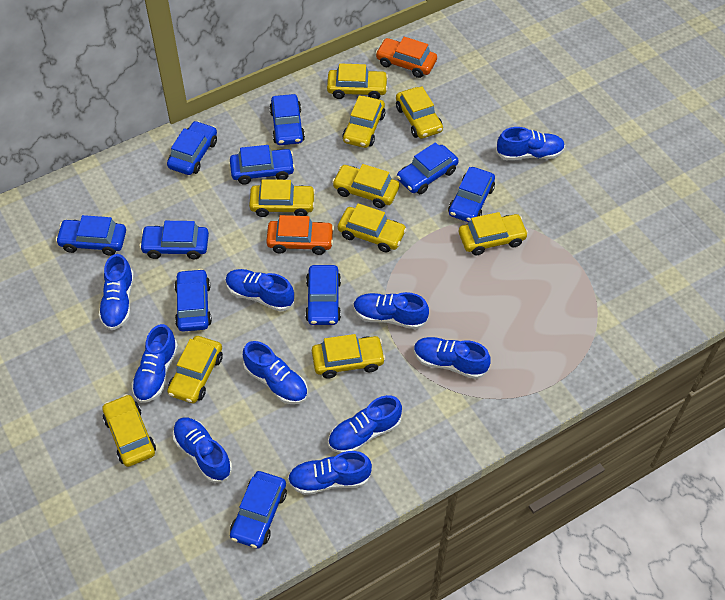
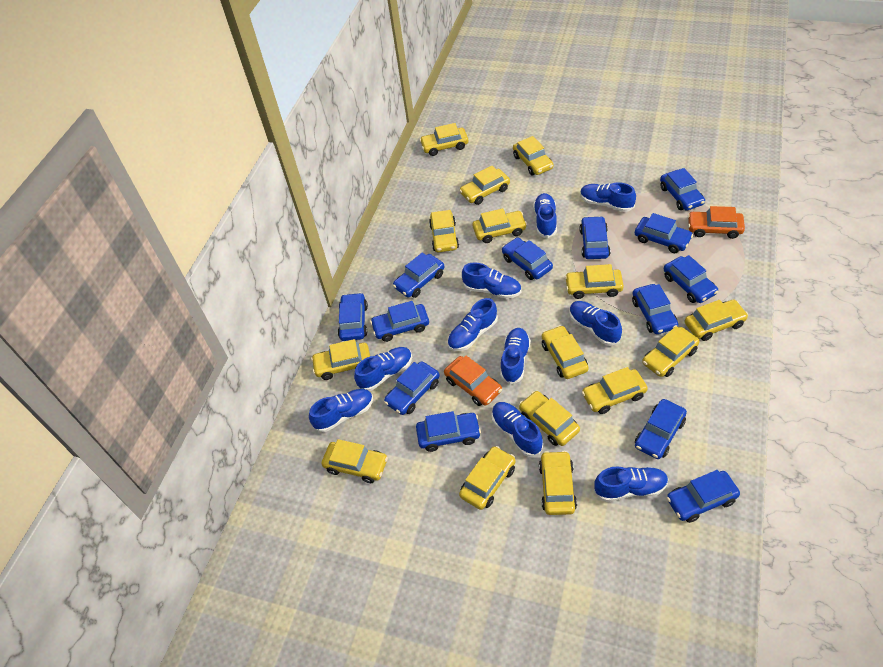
blue car: [56,215,126,256] [139,221,209,259] [167,121,217,175] [174,269,212,332] [230,145,295,185] [230,471,287,548] [269,94,305,145] [305,265,341,325] [397,142,459,194] [448,167,495,222] = 10 -> [338,293,368,341] [370,301,429,342] [384,361,440,415] [393,253,445,298] [416,411,481,452] [502,237,553,280] [580,216,610,259] [632,284,678,334] [635,213,693,253] [635,399,687,459] [660,168,705,211] [664,255,718,303] [667,470,740,523] = 13
yellow car: [102,394,156,467] [167,336,223,403] [249,179,315,217] [312,334,385,379] [327,63,388,99] [332,164,400,208] [338,203,407,252] [342,95,385,148] [396,86,443,139] [459,212,528,256] = 10 -> [311,339,370,380] [322,439,388,483] [420,123,468,156] [429,210,459,253] [459,165,510,205] [459,446,516,510] [472,208,527,243] [513,136,554,175] [519,391,580,446] [539,451,577,515] [542,325,589,379] [565,264,624,299] [582,367,648,414] [642,326,699,377] [685,300,748,341] = 15

